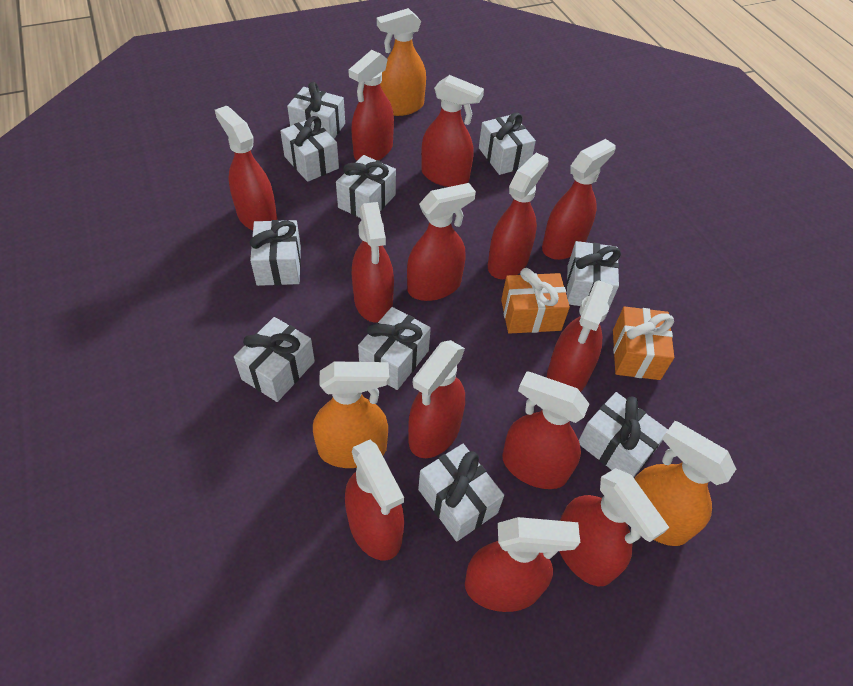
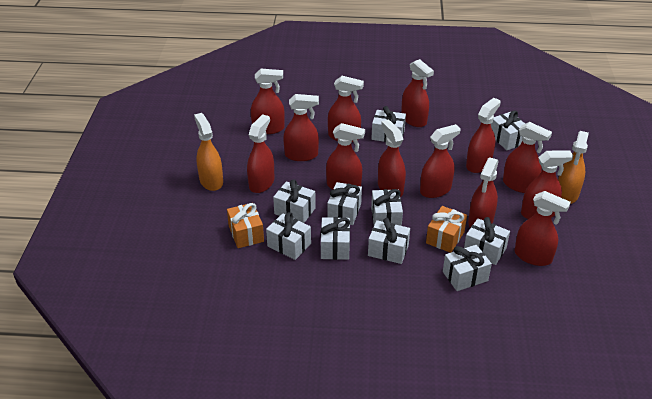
orange spray bottle: [313,361,389,468] [377,8,426,116] [634,421,736,546] = 3 -> [194,113,223,191] [558,131,589,204] = 2

